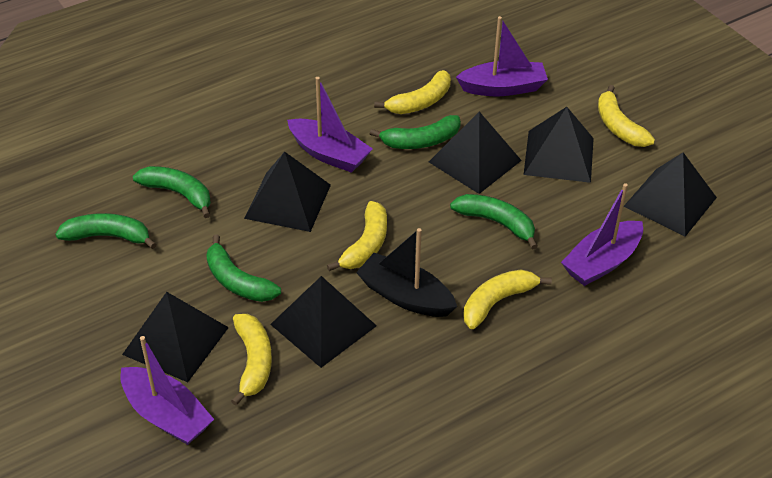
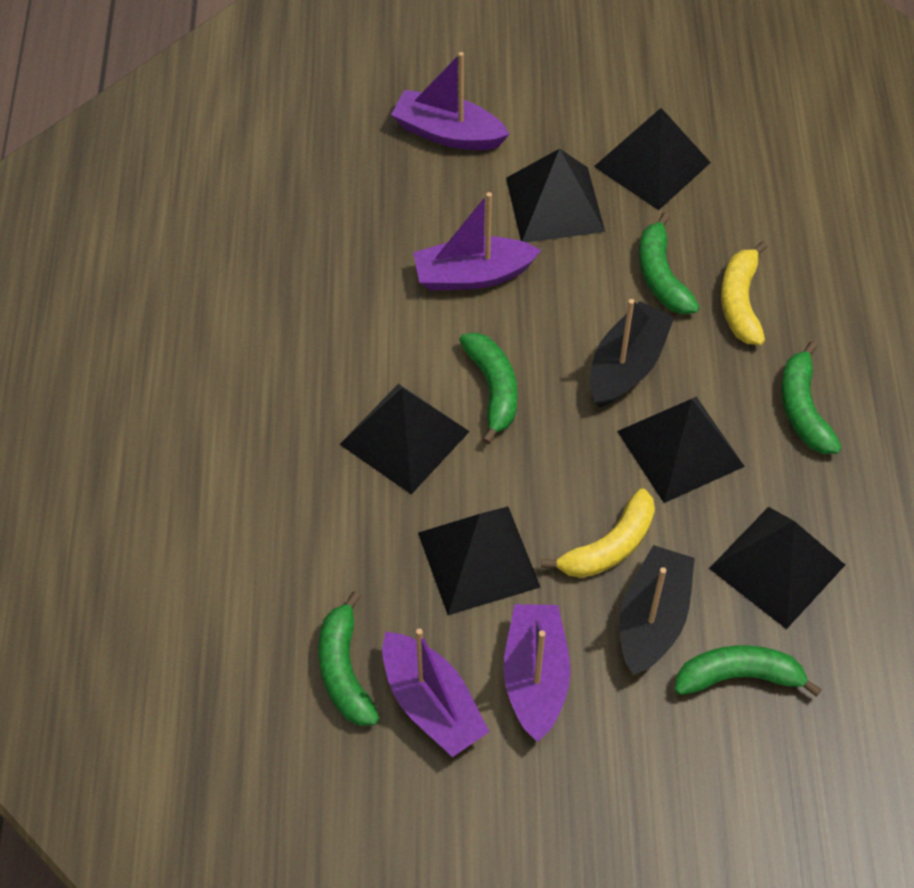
black boat: [356,228,457,317] = 1 -> [590,299,675,408] [620,545,695,675] = 2
yellow banana: [231,314,272,406] [327,201,387,271] [374,70,451,114] [463,269,552,329] [598,85,655,147] = 5 -> [541,488,655,578] [721,241,768,345] = 2

